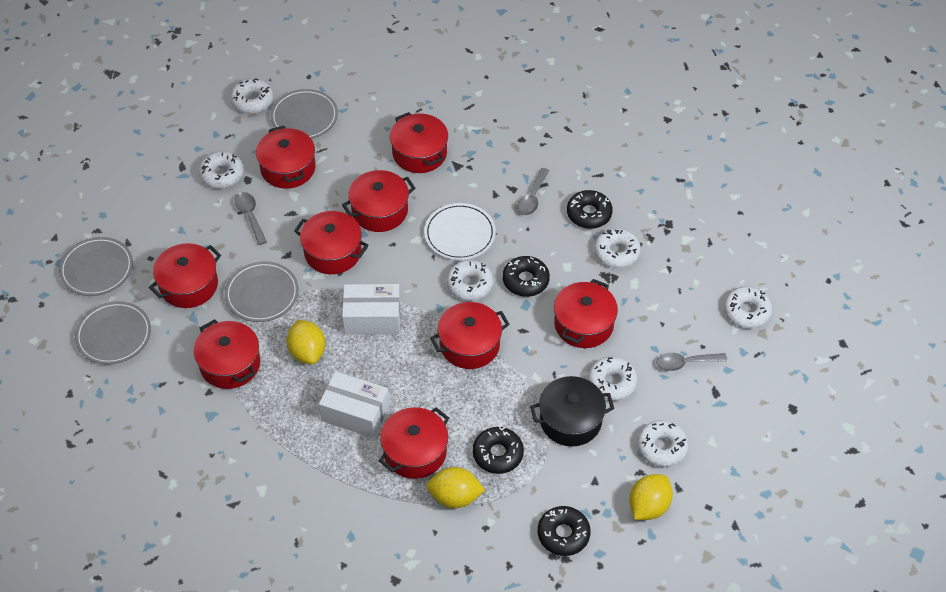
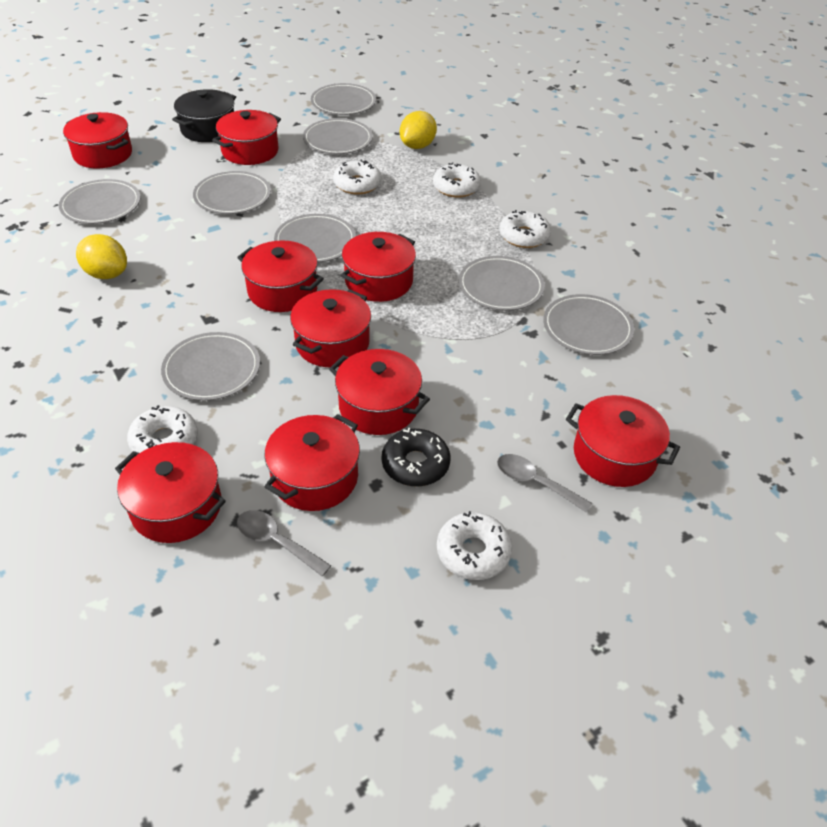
black donut: [473,427,524,474] [503,256,550,297] [538,506,591,556] [567,190,613,229] = 4 -> [382,428,450,487] = 1
grey plate: [59,237,133,296] [75,301,151,365] [225,261,299,322] [270,89,338,139] = 4 -> [59,179,141,224] [161,332,260,401] [193,171,271,214] [274,214,356,263] [303,118,373,154] [311,83,376,115] [459,256,545,311] [543,294,634,355] = 8
grey spoon: [235,192,267,245] [517,168,550,215] [656,353,727,371] = 3 -> [237,510,331,576] [497,454,592,513] = 2
white box: [319,371,390,438] [342,284,400,335] = 2 -> none = 0
white donut: [199,151,244,189] [230,79,274,114] [446,260,493,301] [588,357,637,401] [594,228,641,268] [637,420,689,467] [724,286,772,328] = 7 -> [127,405,198,453] [333,159,381,195] [433,162,481,198] [437,511,512,580] [499,210,551,248] = 5
white plate: [424,203,496,260] = 1 -> none = 0
yellow lemon: [286,320,325,364] [426,467,485,508] [629,474,673,520] = 3 -> [76,234,127,279] [400,111,437,149] = 2

